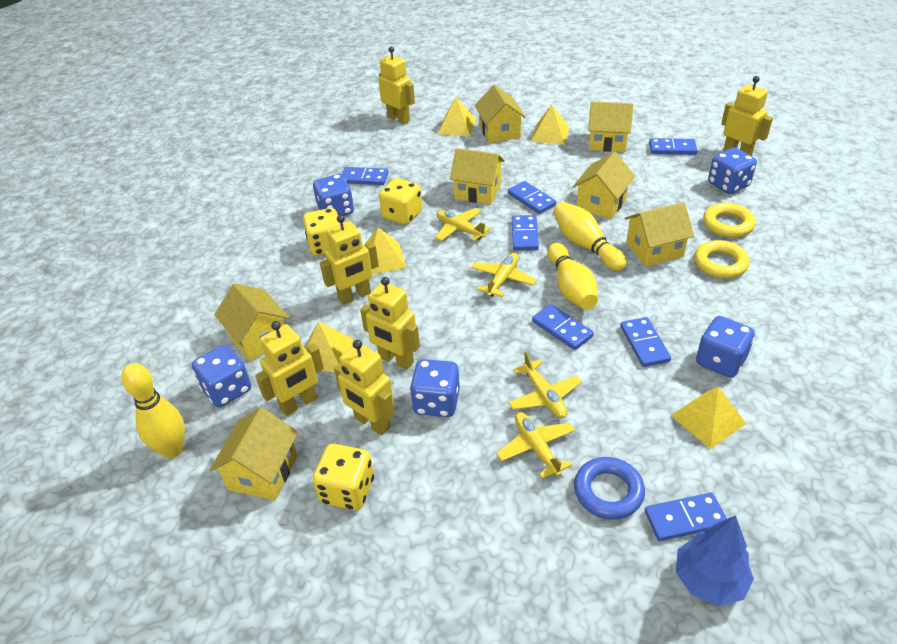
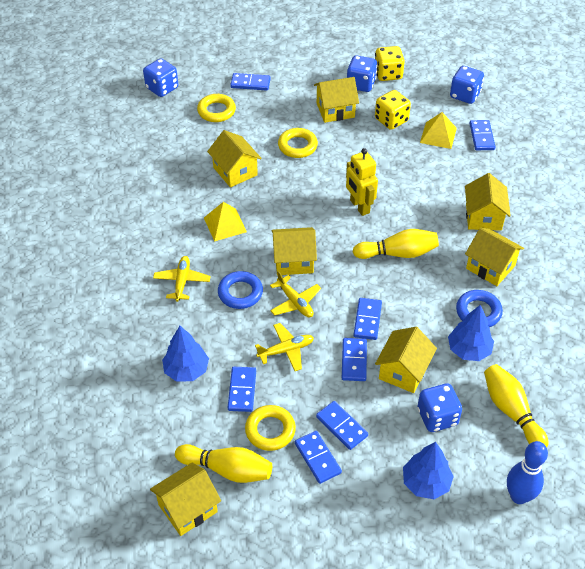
blue bowling pin: none = 0 -> [507,441,548,504] = 1
blue dice: [192,345,251,407] [313,174,354,216] [410,359,460,417] [696,316,755,378] [708,147,757,194] = 5 -> [143,58,178,97] [347,55,378,92] [417,383,462,432] [450,66,484,104] = 4
blue ring: [574,457,645,520] = 1 -> [218,271,263,309] [456,290,503,327] = 2
blue tree: [676,515,754,606] = 1 -> [162,326,209,382] [403,442,454,499] [448,305,494,361] = 3
yellow dice: [303,208,340,256] [313,444,374,510] [379,178,422,225] = 3 -> [375,46,405,81] [375,90,411,130] = 2
yellow plane: [435,208,491,241] [471,253,536,297] [496,412,575,479] [508,351,582,418] = 4 -> [153,256,211,302] [255,323,314,371] [270,271,321,318] = 3
yellow pyramid: [305,322,354,372] [364,227,406,274] [438,97,476,136] [531,105,569,145] [671,386,746,449] = 5 -> [204,202,247,242] [420,112,457,149] = 2
yellow ring: [694,240,750,279] [703,203,756,238] = 2 -> [197,94,236,122] [245,405,296,451] [278,128,318,158] = 3
yellow robot: [255,321,324,416] [320,215,379,305] [334,340,394,435] [360,277,420,370] [378,47,415,124] [721,76,773,156] = 6 -> [346,148,378,216] = 1

